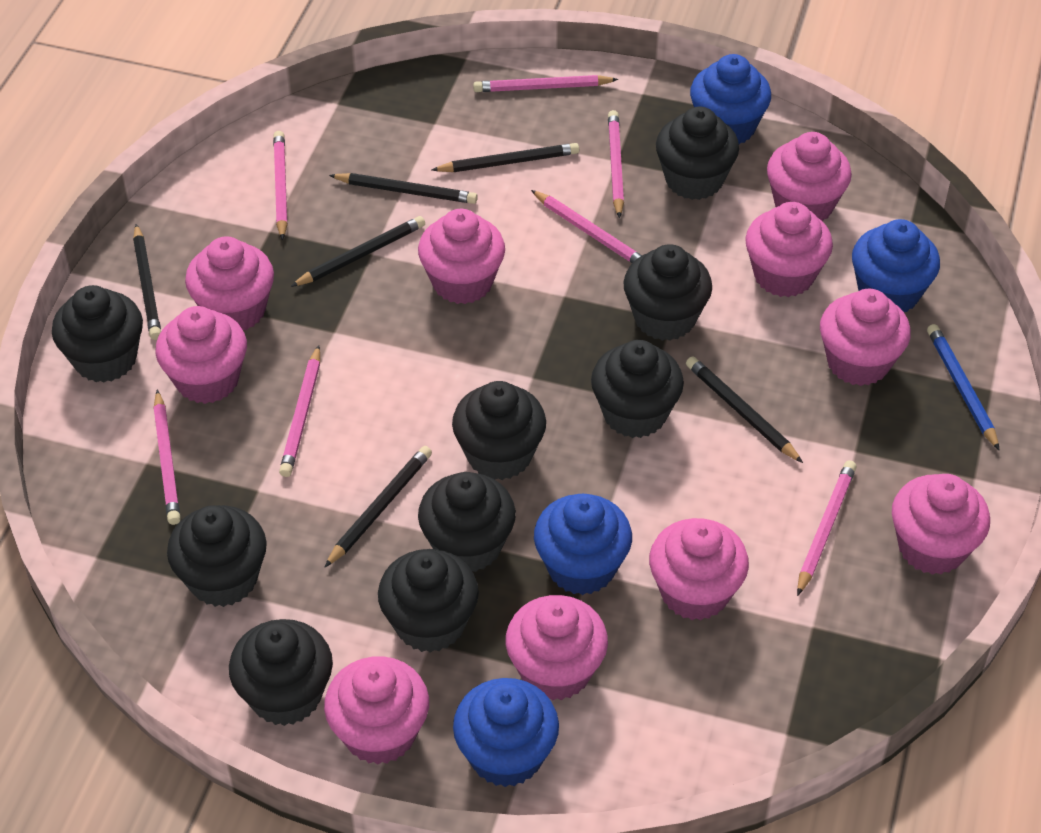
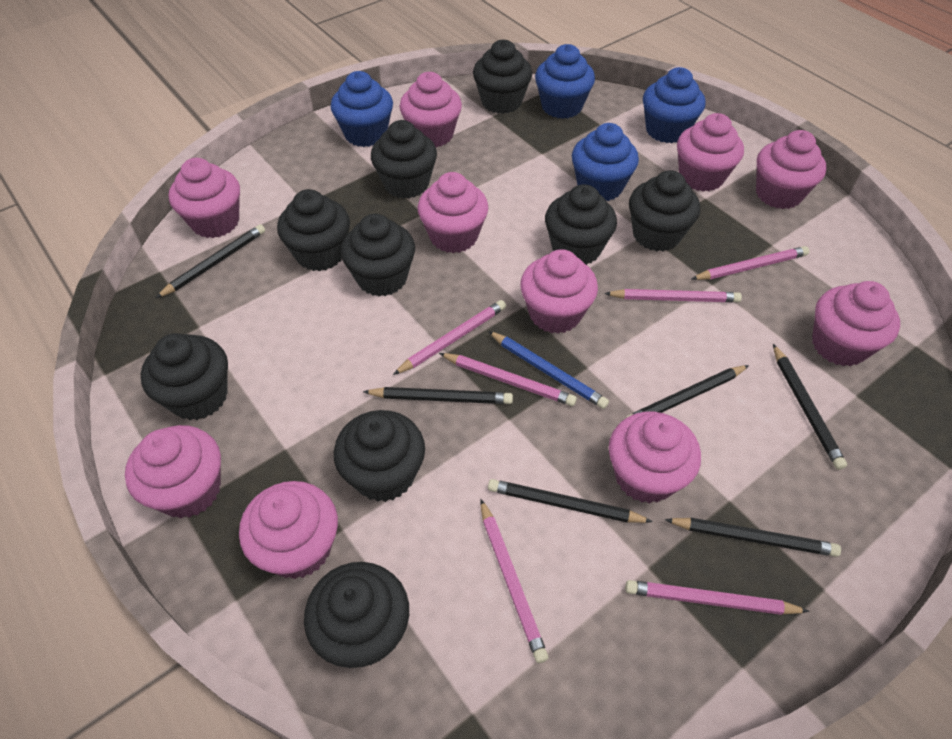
pink pencil: [153,390,181,525] [273,131,288,240] [279,345,320,477] [473,75,619,92] [531,190,642,263] [608,110,624,218] [797,460,857,596] = 7 -> [393,300,506,375] [439,353,577,406] [480,499,548,663] [604,289,742,302] [625,580,809,615] [691,246,809,280] = 6

